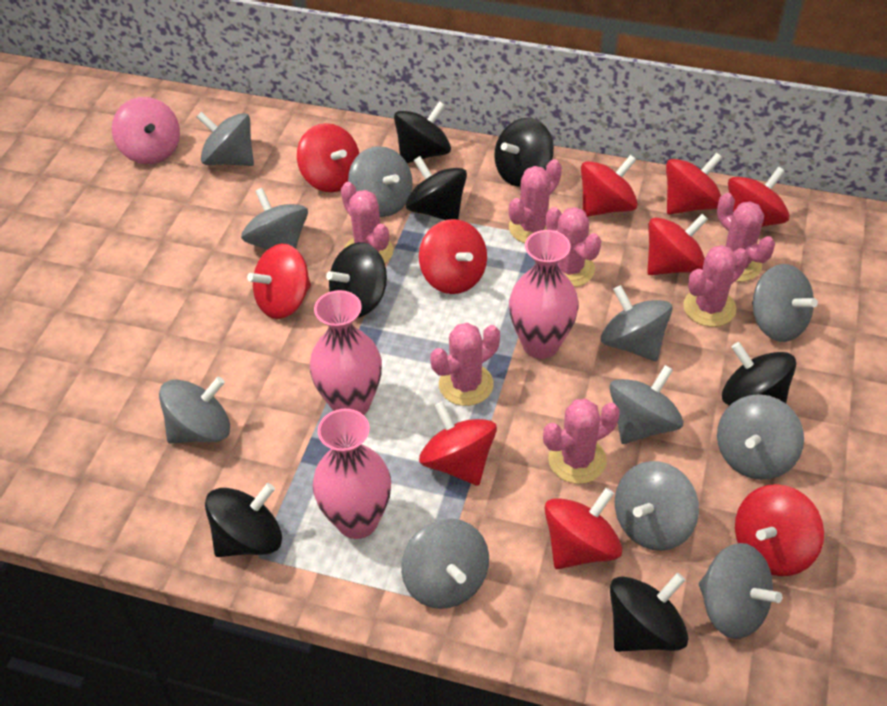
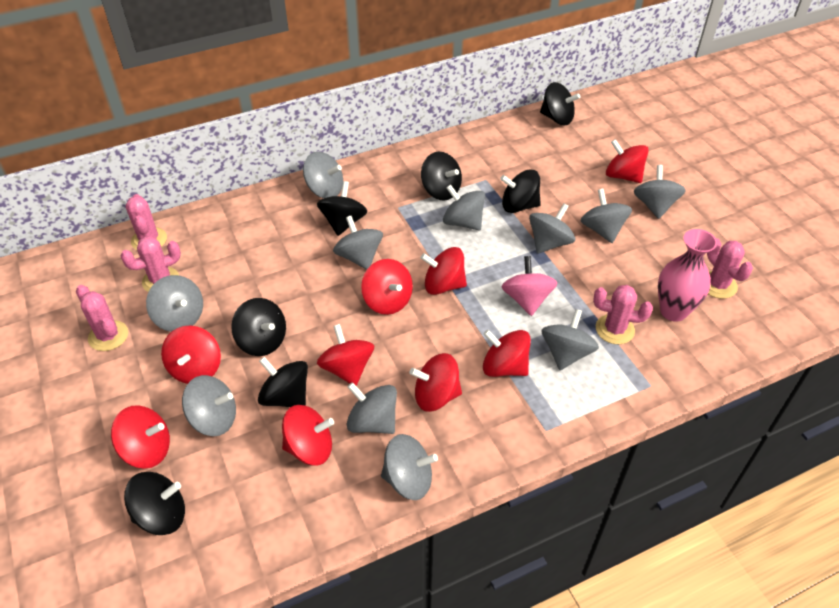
pink cactus: [341,182,393,263] [430,323,500,406] [509,159,562,243] [543,399,620,484] [546,207,601,287] [683,245,748,327] [717,193,775,282] = 7 -> [76,285,128,351] [121,236,181,292] [126,194,167,250] [593,285,653,344] [707,238,753,299] = 5
pink vase: [310,290,382,415] [312,409,391,539] [509,230,579,359] = 3 -> [658,229,717,322] = 1
red spinning top: [247,244,311,319] [297,123,359,192] [419,219,487,294] [419,401,497,486] [544,488,622,569] [581,155,638,217] [647,214,708,275] [666,152,723,214] [728,167,790,227] [735,484,824,576] = 10 -> [111,405,170,469] [161,325,221,384] [282,405,334,465] [317,324,374,386] [361,259,413,315] [409,353,462,412] [421,247,467,295] [483,330,531,377] [606,139,649,183] = 9

